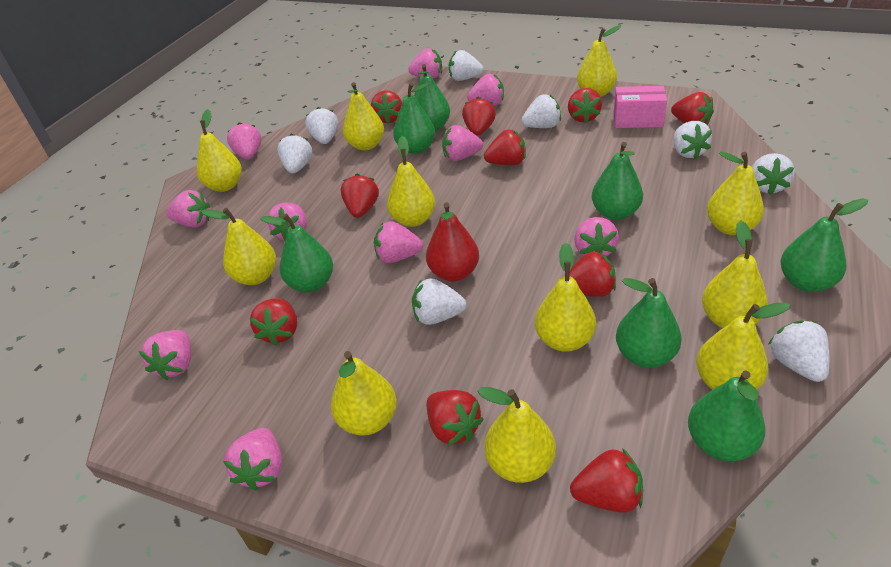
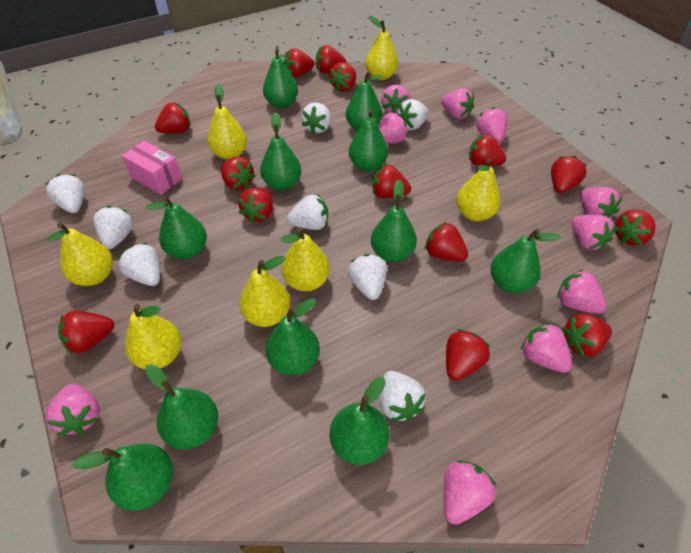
green pear: [260,214,333,293] [393,83,435,154] [414,64,450,131] [592,142,643,220] [616,278,682,368] [688,371,766,461] [780,198,868,292] = 7 -> [72,443,173,511] [145,195,207,259] [145,364,218,449] [260,112,301,190] [263,48,298,108] [266,298,320,375] [330,377,390,465] [346,71,383,131] [349,109,388,171] [371,179,417,262] [490,229,561,293] = 11
red pear: [426,202,479,281] = 1 -> none = 0
red strawberry: [249,298,297,346] [341,173,379,218] [371,90,402,124] [427,390,484,446] [462,97,496,135] [484,130,526,165] [568,88,602,123] [569,251,616,297] [570,448,643,513] [671,92,714,125] = 10 -> [58,311,114,354] [155,102,190,133] [221,157,256,190] [238,187,273,223] [284,48,314,77] [316,45,346,74] [329,62,356,92] [372,165,411,198] [425,222,468,261] [446,329,490,381] [469,134,506,166] [551,156,587,193] [562,313,612,357] [615,210,656,246] = 14
yellow pear: [197,109,242,192] [201,208,276,285] [331,351,397,435] [343,82,384,151] [387,136,435,227] [478,387,556,483] [535,243,596,352] [577,25,621,97] [696,302,790,390] [702,221,768,328] [707,152,764,235] = 11 -> [47,223,113,286] [125,304,182,369] [207,84,247,159] [239,255,290,327] [281,227,330,291] [365,15,398,80] [456,158,501,221] = 7

